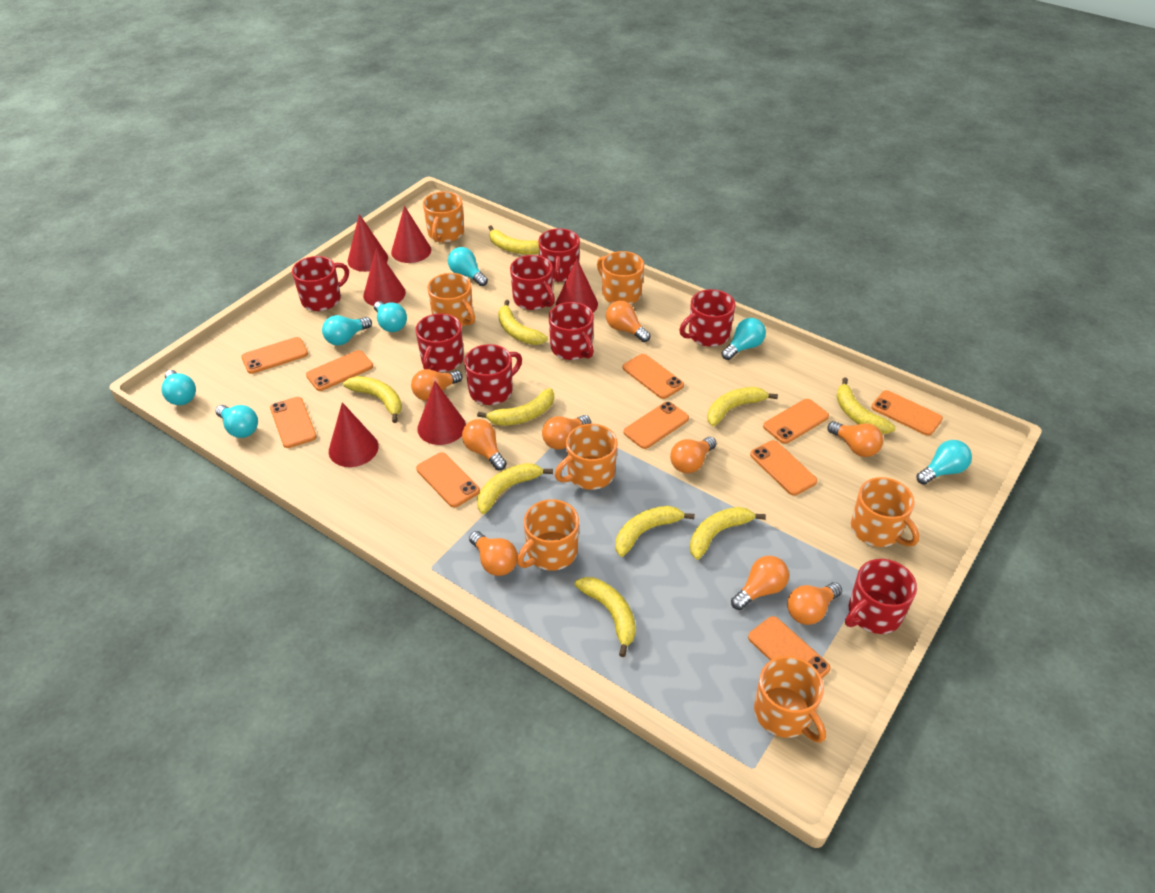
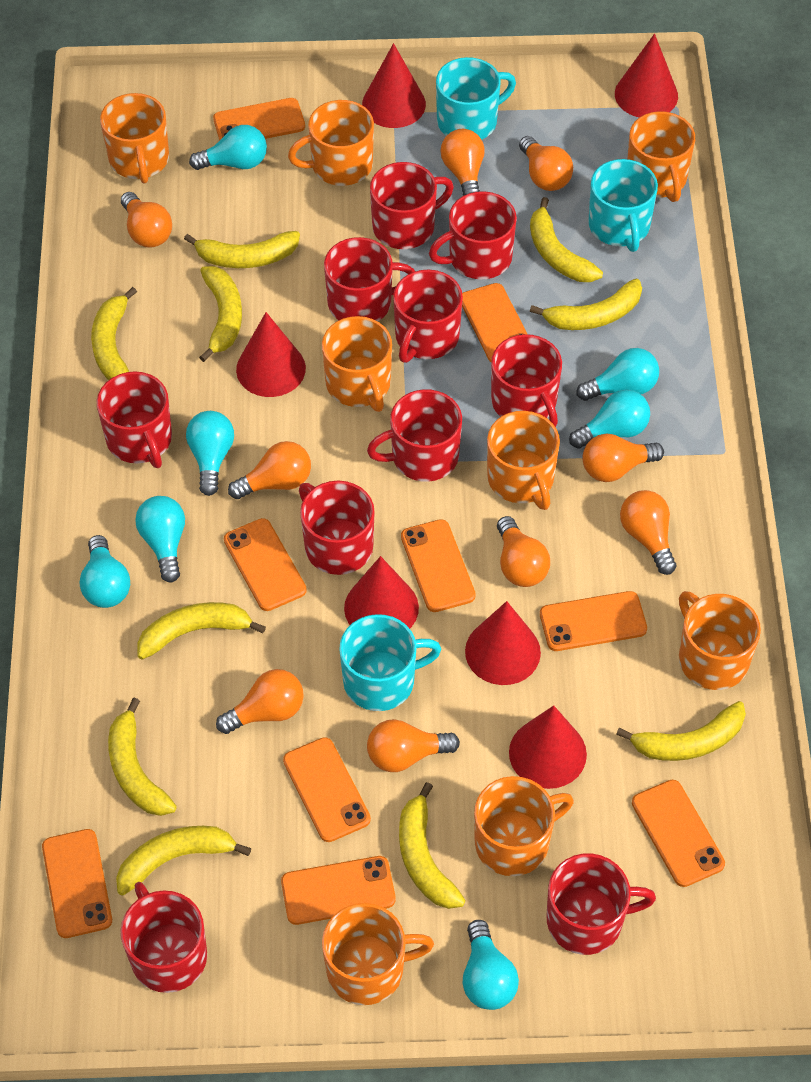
orange mug: [423,191,464,242] [427,273,475,327] [517,499,579,571] [555,424,618,490] [597,251,644,304] [754,656,826,743] [851,477,919,547] = 7 -> [100,93,169,184] [288,100,374,186] [322,316,392,412] [322,903,434,1005] [474,776,574,876] [487,411,560,510] [627,111,695,202] [679,591,761,690] = 8
orange phone: [241,337,308,374] [270,397,317,448] [306,350,373,391] [416,452,480,508] [623,354,684,399] [624,402,689,449] [748,616,831,678] [750,440,817,496] [763,399,829,444] [871,390,943,436] = 10 -> [42,829,112,938] [213,98,305,141] [224,518,307,611] [281,856,396,925] [283,737,371,842] [401,519,476,612] [462,283,527,362] [540,591,647,651] [632,780,725,887] = 9
red mug: [292,256,349,311] [415,313,464,372] [464,344,522,405] [510,255,555,310] [538,228,580,282] [549,302,594,360] [679,289,736,347] [845,559,917,634] = 8 -> [97,371,172,468] [121,882,207,993] [299,481,375,575] [324,237,415,321] [367,389,462,482] [370,162,454,249] [393,270,463,363] [429,191,517,279] [491,334,562,427] [547,854,656,955] = 10
turquoise mug: none = 0 -> [339,614,441,711] [436,57,516,140] [588,159,658,252] = 3

